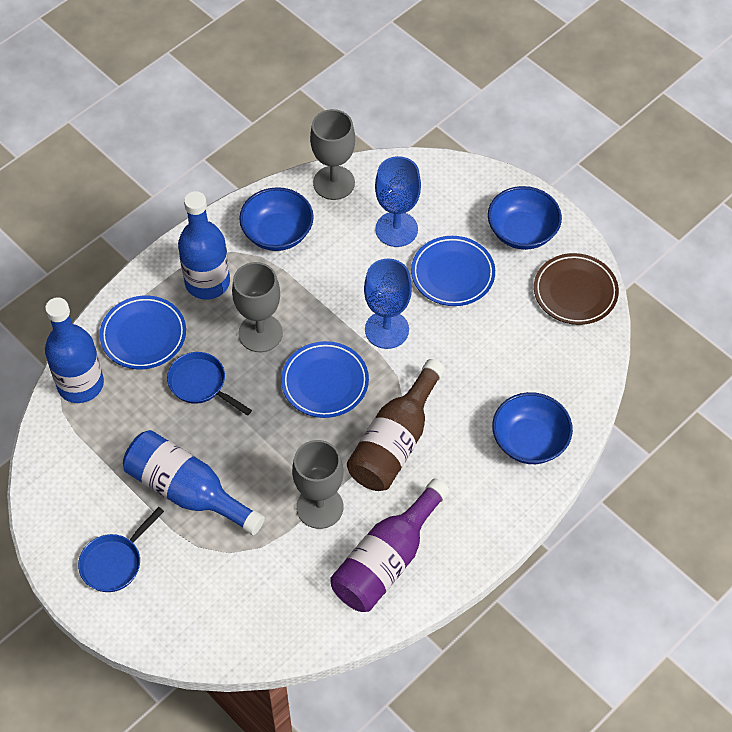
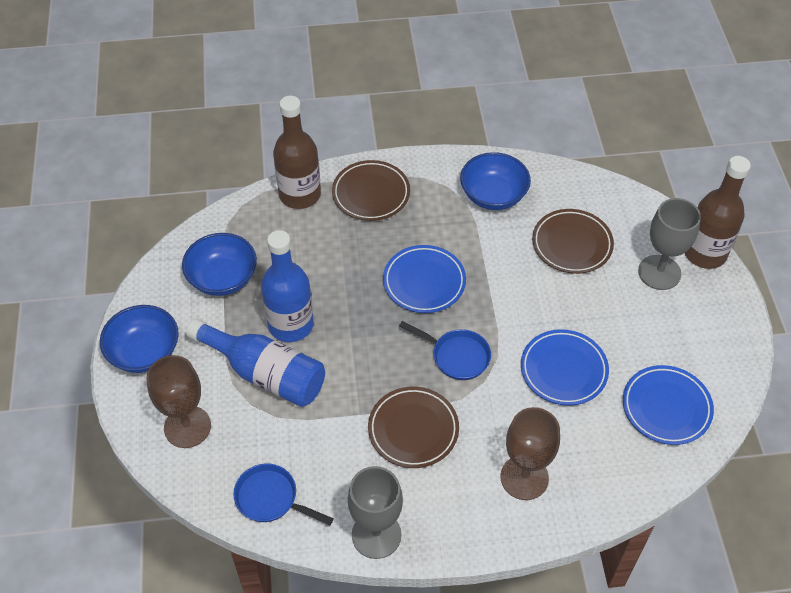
blue bottle: [45,298,104,403] [123,430,265,535] [178,191,230,300] = 3 -> [186,318,325,407] [261,230,314,342] = 2
blue goblet: [364,259,412,349] [375,156,421,247] = 2 -> none = 0
brown bottle: [347,359,445,491] = 1 -> [273,96,321,209] [685,156,751,269] = 2
brown goblet: none = 0 -> [147,355,211,448] [500,407,560,500] = 2
brown plate: [534,253,619,325] = 1 -> [332,160,410,221] [368,387,459,468] [532,209,614,274] = 3
grey goblet: [232,262,283,352] [292,440,344,529] [310,109,355,200] = 3 -> [348,466,403,559] [638,198,701,290] = 2
purple bottle: [330,478,450,612] = 1 -> none = 0

